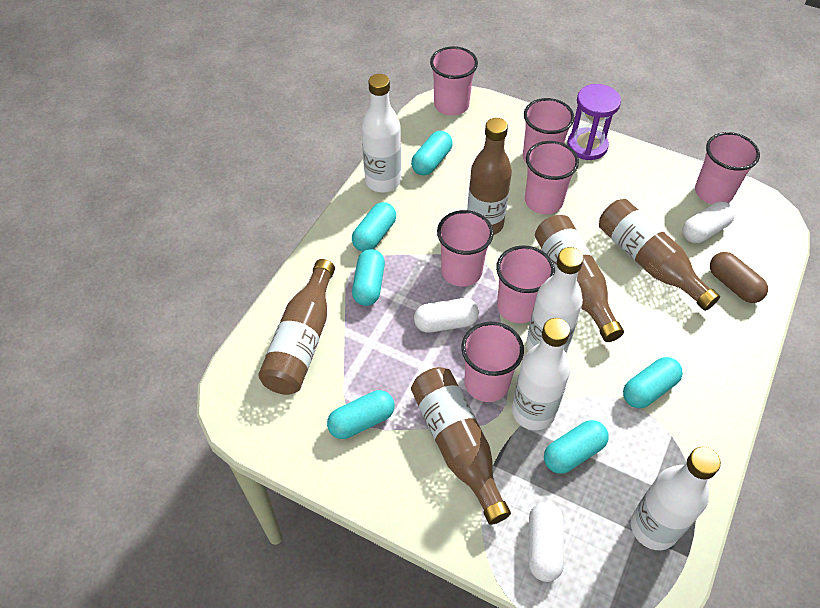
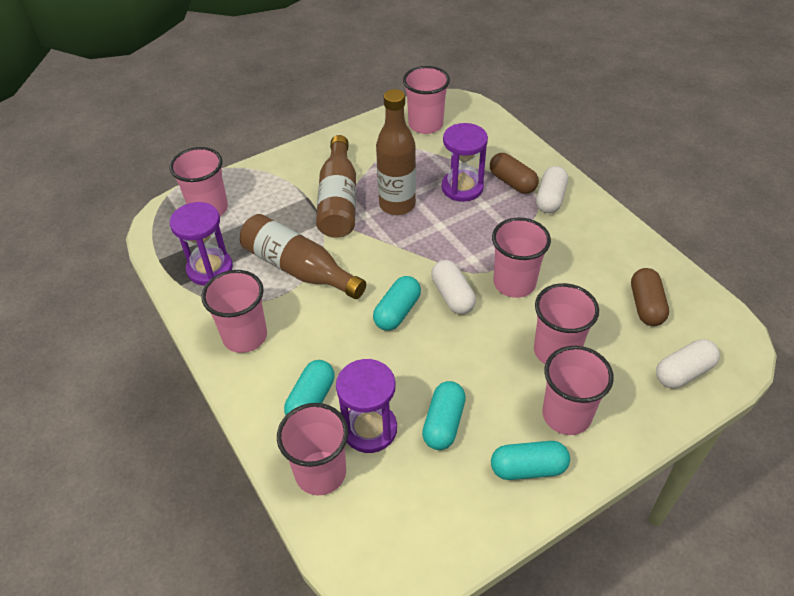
brown bottle: [258,259,335,395] [411,367,511,525] [467,118,512,235] [535,215,624,342] [599,199,720,311] = 5 -> [240,214,366,299] [316,135,356,238] [376,89,416,215] = 3
brown capsule: [710,252,768,303] = 1 -> [490,153,539,194] [631,268,669,326] = 2
purple hourglass: [567,84,621,160] = 1 -> [170,202,233,285] [336,359,397,453] [442,123,488,202] = 3
turquoise capsule: [327,390,394,439] [352,202,396,252] [352,249,385,306] [411,131,453,176] [544,420,609,474] [623,357,683,408] = 6 -> [284,360,335,415] [373,276,421,331] [422,381,466,450] [491,441,570,480] = 4
white bottle: [362,74,401,192] [512,318,570,430] [526,247,584,353] [631,447,721,550] = 4 -> none = 0

